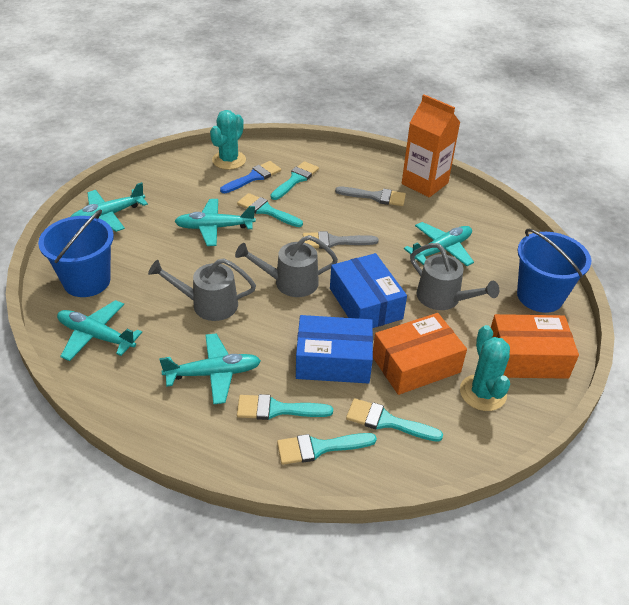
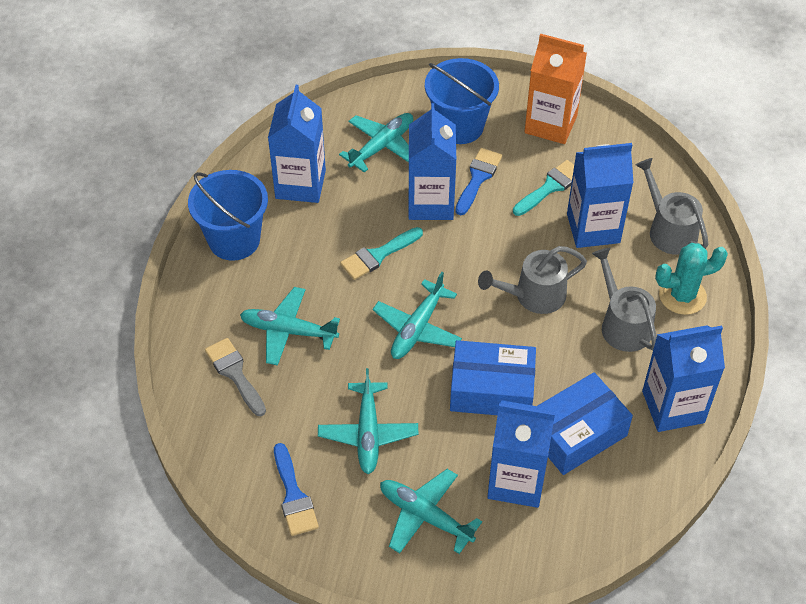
blue brush: [220,161,281,193] = 1 -> [274,443,319,536] [455,148,502,215] = 2
blue carton: none = 0 -> [268,85,326,203] [408,103,456,220] [487,400,555,508] [567,143,634,248] [642,325,725,432] = 5
grey brush: [303,231,379,249] [335,187,406,206] = 2 -> [205,338,266,416] = 1
orange box: [373,313,467,395] [491,314,579,379] = 2 -> none = 0
turquoise brush: [237,193,303,227] [237,394,333,420] [270,161,319,200] [277,433,377,465] [346,398,443,442] = 5 -> [340,227,423,280] [513,160,574,216] = 2
turquoise cactus: [210,110,246,170] [460,325,510,411] = 2 -> [655,243,728,315] = 1

